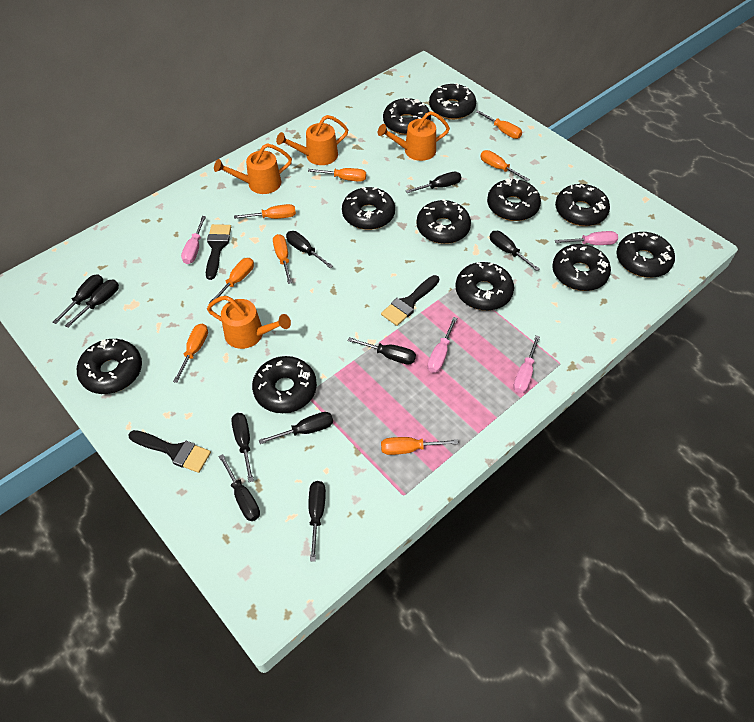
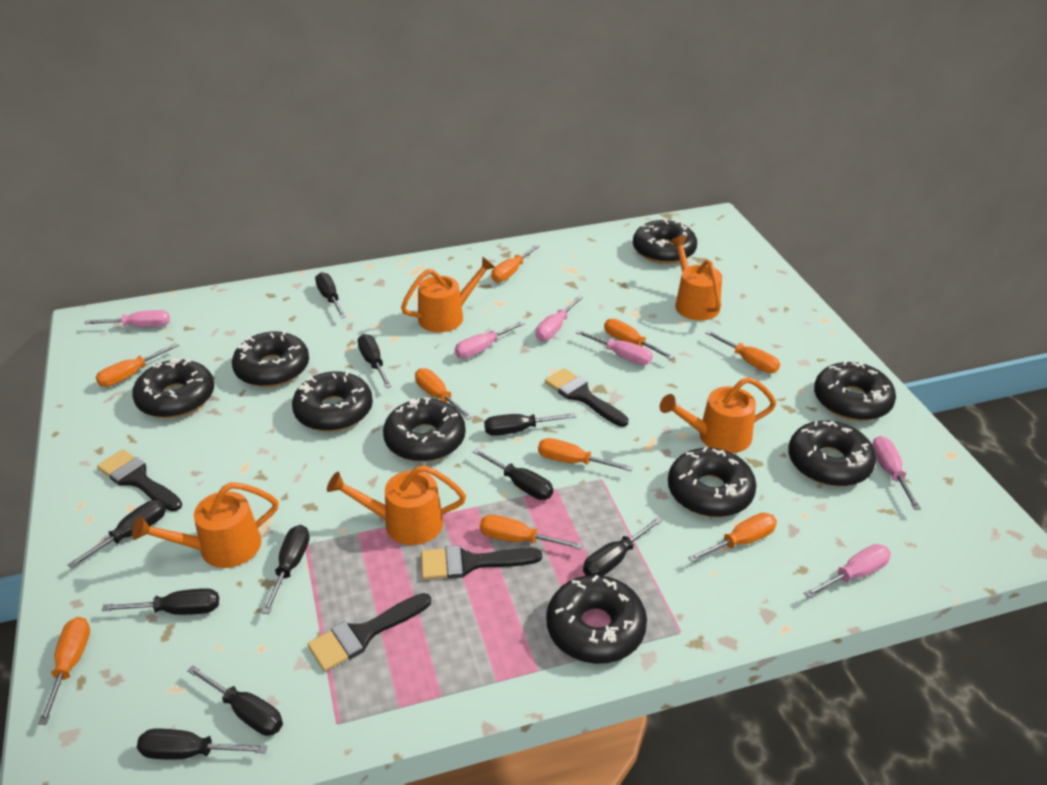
black brush: [129,430,211,473] [206,224,231,280] [381,275,439,326] = 3 -> [97,449,182,512] [307,593,431,671] [421,545,542,580] [545,368,628,427] = 4
black donut: [77,339,142,394] [252,356,317,413] [342,187,395,230] [383,98,431,135] [417,199,471,244] [429,83,476,120] [456,262,514,311] [487,178,541,221] [552,244,611,291] [555,184,610,226] [617,232,675,278] = 11 -> [132,358,214,418] [232,331,309,387] [292,371,373,432] [383,397,466,462] [546,575,647,664] [633,218,697,264] [668,446,757,517] [788,421,876,486] [814,361,896,421] = 9
orange screwdriver: [173,324,208,383] [209,258,254,303] [234,204,296,219] [273,234,292,284] [308,168,366,182] [381,437,458,455] [476,110,522,139] [480,150,530,182] = 8 -> [38,617,90,725] [96,343,179,387] [415,368,473,420] [480,515,583,549] [491,244,540,282] [538,438,633,471] [604,319,675,360] [688,513,777,562] [705,330,780,373] = 9
orange watering can: [207,296,291,349] [214,143,292,194] [276,115,348,165] [378,111,450,161] = 4 -> [132,482,279,568] [327,465,466,545] [401,257,496,332] [660,377,776,453] [670,236,722,321] = 5
pink screwdriver: [181,216,206,264] [427,317,457,373] [513,335,540,393] [555,231,618,245] = 4 -> [84,310,170,327] [455,321,526,358] [535,296,583,341] [575,330,653,365] [804,544,891,598] [872,436,921,510] = 6

